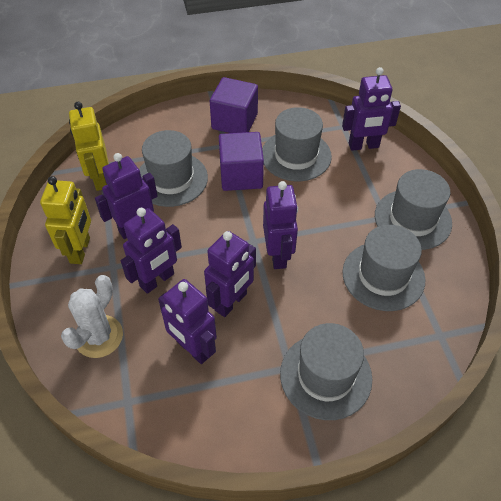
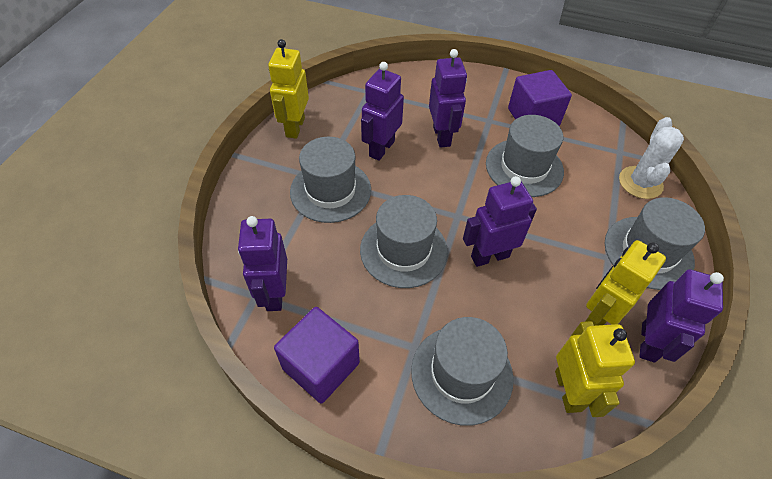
purple robot: [95,153,158,239] [121,208,182,294] [158,279,217,364] [204,231,256,317] [263,181,298,269] [342,67,401,151] = 6 -> [238,216,287,311] [361,62,404,161] [429,49,467,148] [463,176,537,267] [639,269,724,363] = 5
yellow robot: [40,176,91,264] [69,102,109,191] = 2 -> [268,39,309,139] [555,321,635,417] [585,240,666,326] = 3

